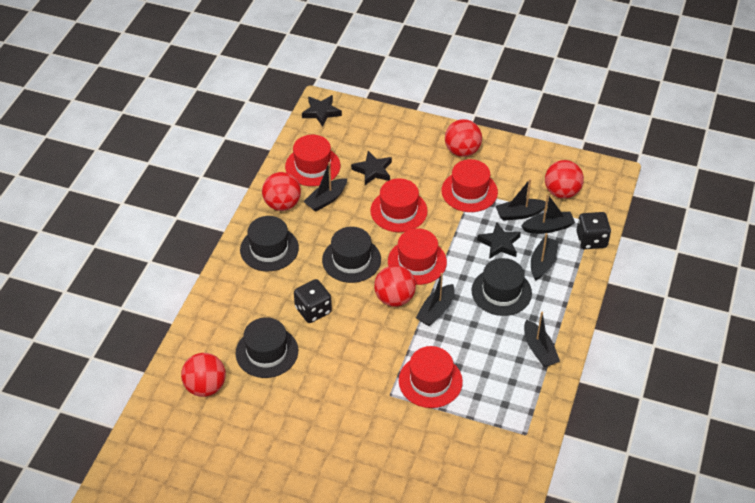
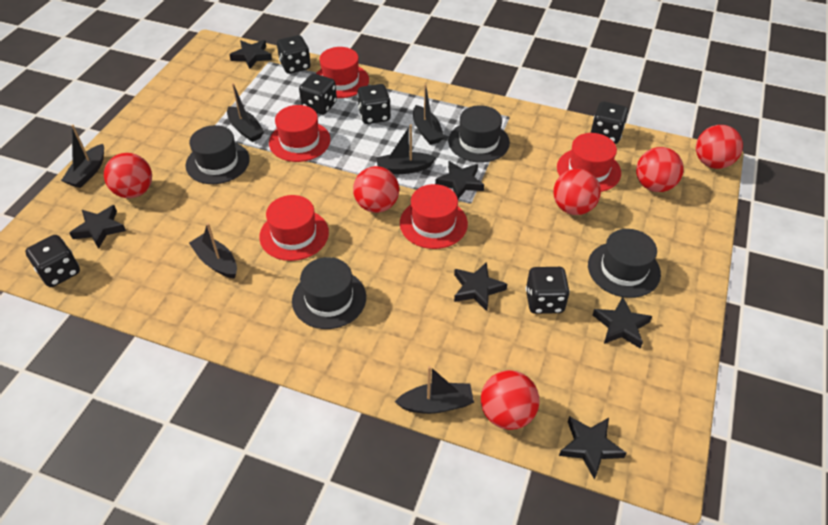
black dice: [294,279,332,323] [576,212,611,249] = 2 -> [25,235,80,287] [277,35,311,74] [299,74,337,115] [357,84,391,124] [526,267,570,314] [591,102,628,144] = 6
black star: [302,95,342,127] [351,151,392,185] [477,222,521,259] = 3 -> [69,205,126,249] [229,40,272,69] [435,161,484,199] [454,262,507,311] [559,416,627,479] [593,297,652,348] = 6
red ball: [181,353,226,397] [262,172,301,211] [374,265,416,307] [445,119,482,157] [545,160,584,199] = 5 -> [104,153,152,198] [353,166,399,213] [481,370,540,430] [553,169,601,215] [636,147,684,192] [696,125,743,169] = 6

